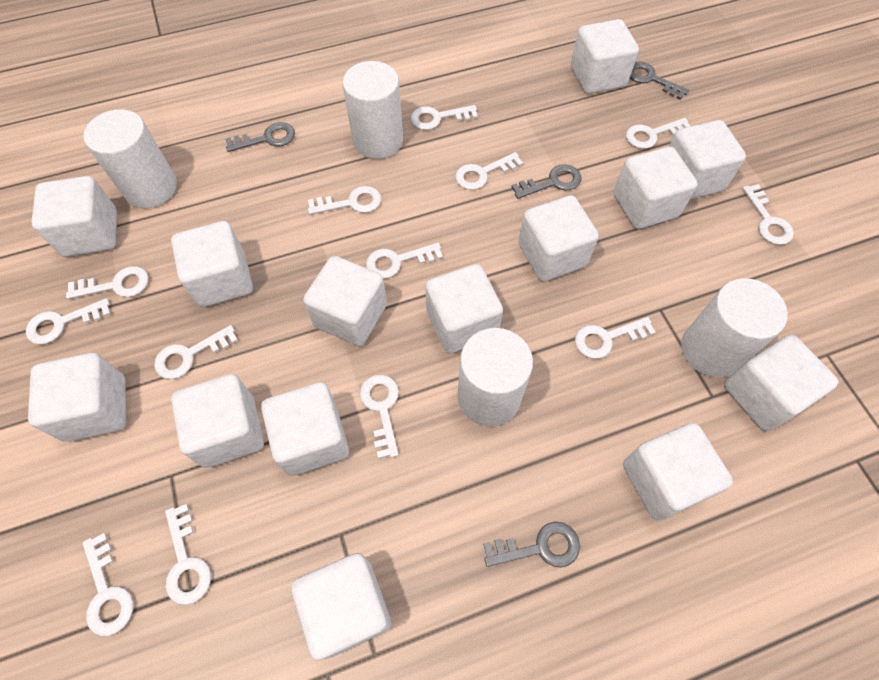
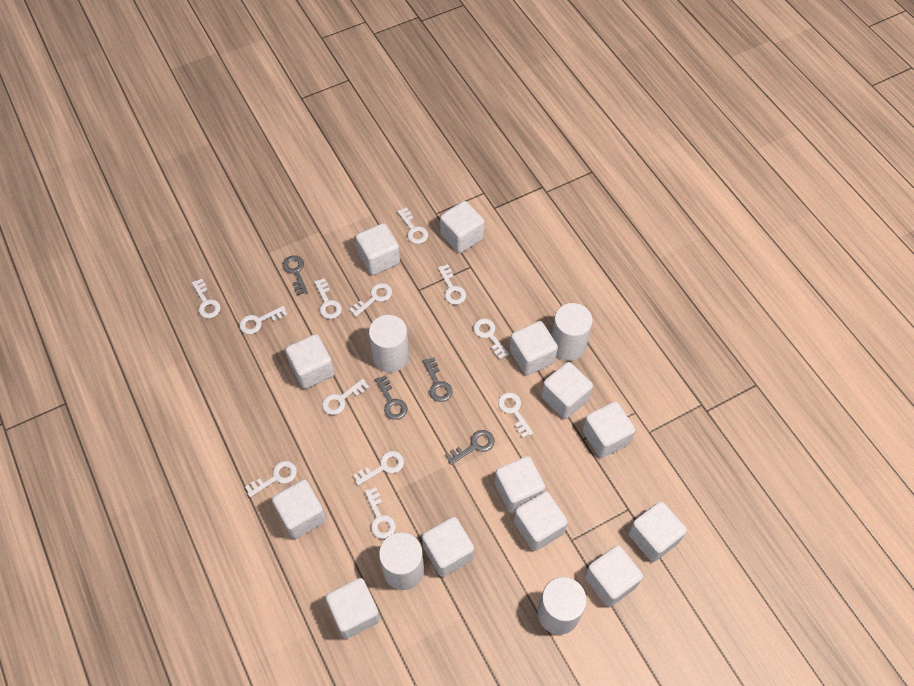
white cube: [28,353,126,442] [31,176,117,257] [171,221,253,307] [171,374,264,468] [261,382,349,476] [291,553,391,660] [303,256,387,346] [425,264,503,353] [518,195,599,281] [571,19,639,94] [614,146,698,229] [623,423,733,520] [669,120,746,199] [724,335,839,431] = 14 -> [272,480,326,539] [285,334,335,389] [326,578,380,639] [356,223,400,275] [422,517,474,577] [440,201,485,253] [495,456,546,513] [510,321,558,375] [514,492,568,551] [541,362,593,419] [582,402,635,458] [585,545,643,607] [628,501,687,562] = 13
white key: [26,298,111,344] [66,266,149,299] [83,533,133,636] [154,325,238,379] [165,504,211,605] [308,186,381,215] [360,375,399,459] [366,243,443,279] [410,105,478,130] [455,152,523,190] [575,317,656,359] [626,118,690,149] [742,184,794,245] = 13 -> [192,279,221,318] [239,306,287,334] [245,461,297,497] [314,278,342,319] [322,379,369,415] [349,283,392,317] [353,451,404,486] [365,487,396,539] [397,207,428,244] [438,264,466,305] [473,319,509,359] [498,393,533,438] = 12

